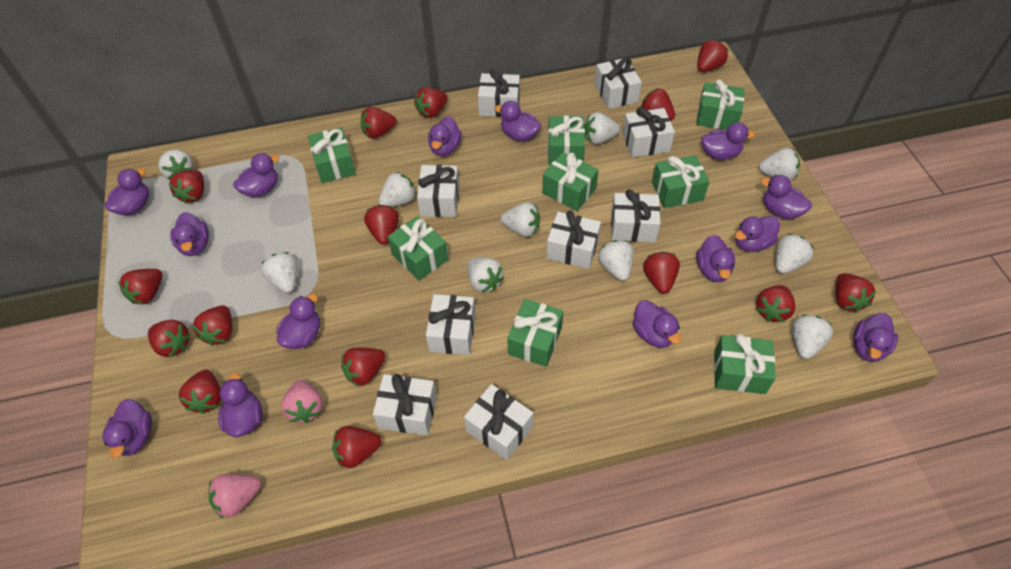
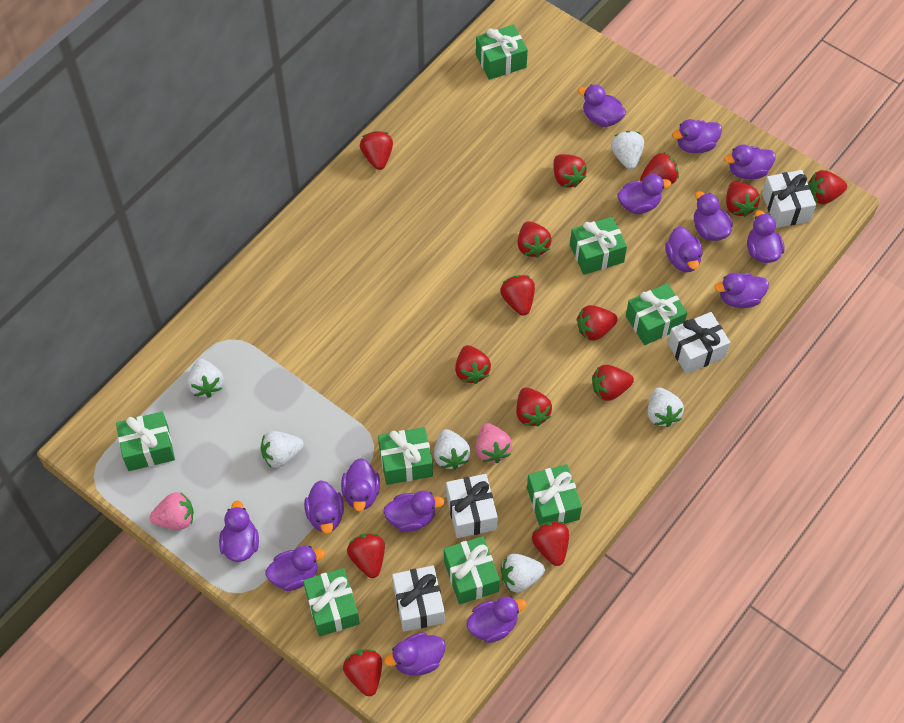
purple duck: [102,399,152,458] [104,168,149,215] [170,212,209,256] [218,373,262,437] [233,153,279,197] [277,294,320,349] [428,116,462,156] [494,101,541,141] [633,300,681,348] [696,235,735,282] [701,122,755,160] [734,216,780,252] [760,175,812,219] [853,313,898,362] = 14 -> [219,500,259,562] [265,546,325,591] [304,480,344,534] [341,458,380,511] [383,491,444,532] [384,632,446,676] [466,597,527,643] [578,84,626,127] [617,174,671,214] [665,226,702,272] [672,119,722,153] [694,191,733,241] [714,273,769,308] [724,144,776,179] [747,210,785,263] = 15
red strawberry: [118,269,162,304] [148,320,190,357] [168,170,204,204] [179,370,221,414] [193,305,232,346] [332,426,382,468] [341,348,386,386] [360,107,397,139] [364,205,399,245] [414,87,448,118] [641,88,675,120] [643,252,680,294] [698,40,728,72] [756,285,795,322] [835,273,876,313] = 15 -> [343,649,382,696] [347,533,385,578] [360,131,393,170] [455,345,491,384] [500,275,535,316] [516,388,552,426] [518,221,552,258] [532,521,569,566] [554,154,587,188] [577,305,618,341] [592,365,634,401] [640,152,679,184] [726,181,760,217] [808,170,847,204] = 14
white gift: [373,374,437,435] [417,165,459,217] [426,294,476,355] [464,384,533,460] [478,69,520,117] [546,211,601,269] [595,58,642,109] [611,189,661,242] [622,107,675,157] = 9 -> [392,565,445,632] [446,474,498,538] [668,312,730,374] [762,170,816,228] = 4
white strawberry: [158,149,193,180] [261,252,297,293] [379,172,416,206] [467,258,504,293] [501,202,540,237] [584,112,620,144] [598,240,633,281] [759,148,800,180] [776,234,814,274] [792,314,833,359] = 10 -> [187,359,224,398] [261,431,304,468] [434,429,470,470] [501,554,545,592] [611,131,644,170] [648,387,684,427] = 6

